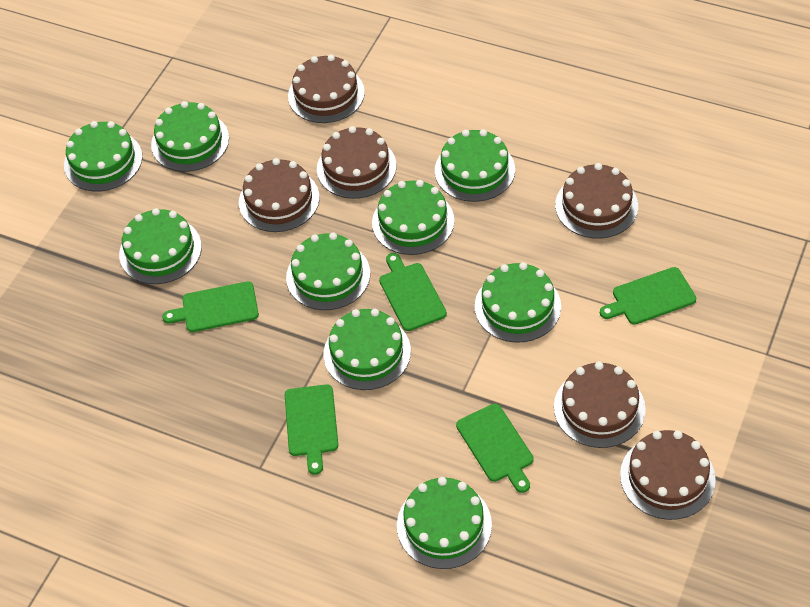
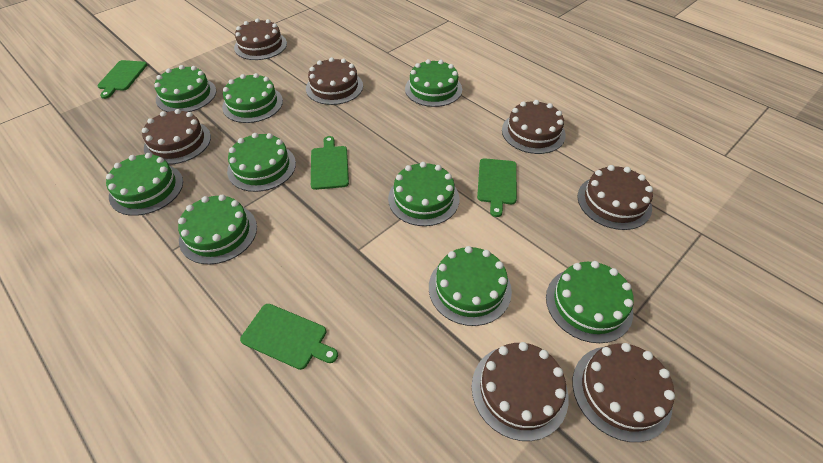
brown cake: [239,158,320,232] [288,55,365,123] [317,126,396,199] [554,362,646,448] [555,163,638,239] [620,430,716,520] = 6 -> [142,109,211,165] [234,18,287,60] [306,57,363,105] [472,342,569,441] [502,100,566,154] [573,343,675,442] [577,165,653,230] = 7
green cutting board: [162,281,259,332] [285,384,338,475] [379,253,447,331] [456,404,534,493] [600,267,696,325] = 5 -> [98,60,147,99] [240,304,338,370] [311,136,349,190] [477,158,517,217] = 4

